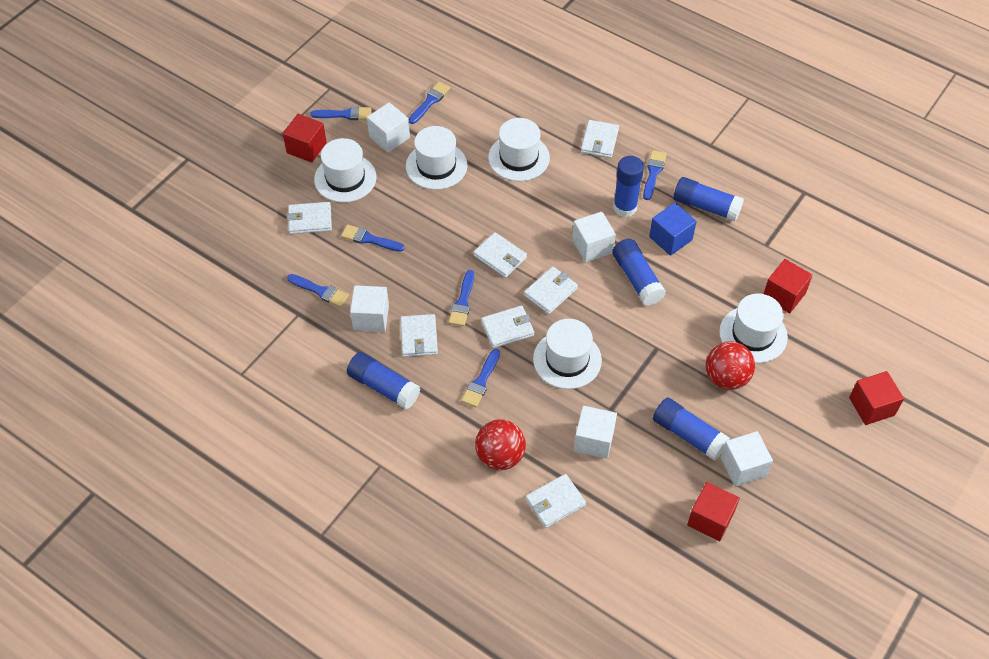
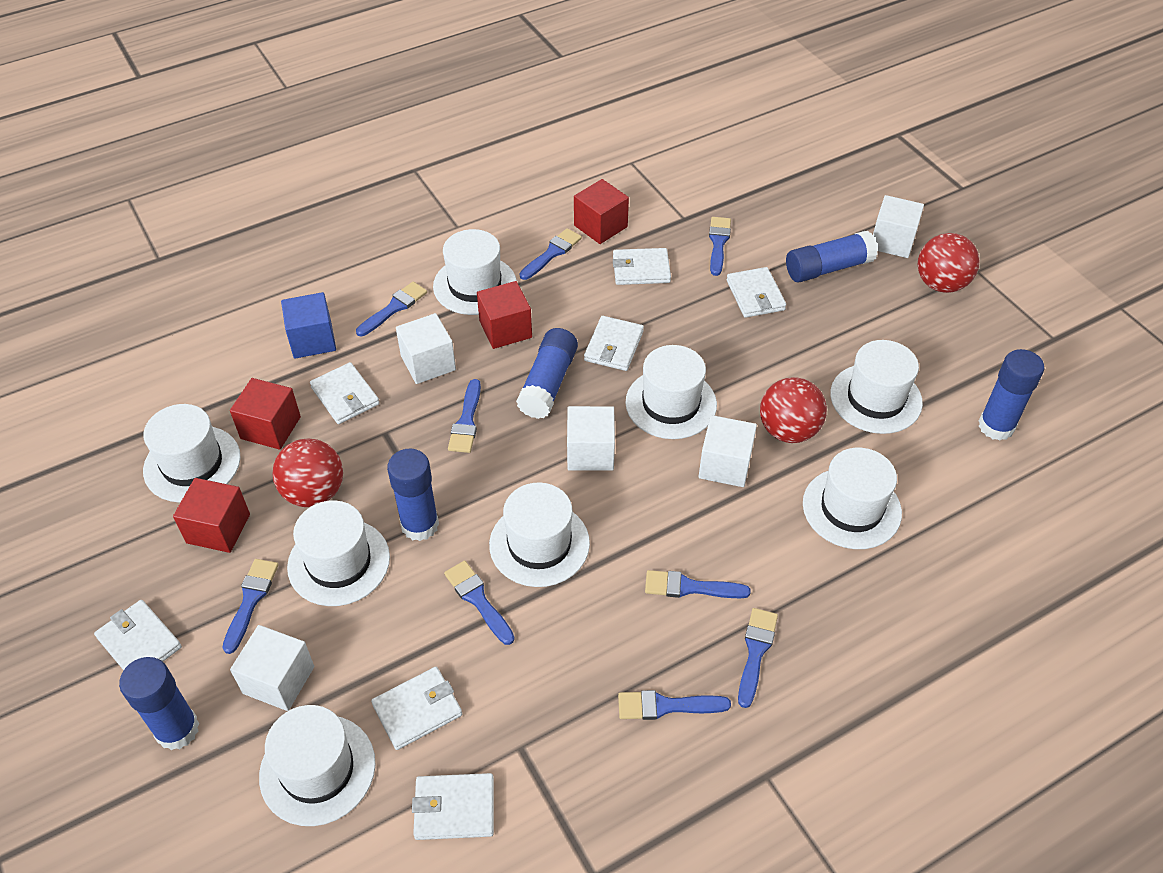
blue brush: [287,274,349,307] [310,106,371,120] [341,224,405,252] [409,82,450,124] [449,270,474,326] [461,349,500,407] [643,150,667,200] = 7 -> [222,559,279,654] [356,282,427,336] [444,560,515,645] [448,379,481,453] [520,228,582,280] [618,690,731,720] [645,570,751,598] [709,217,731,276] [738,608,778,708] = 9
red ball: [475,419,526,470] [706,341,755,390] = 2 -> [273,439,343,507] [760,377,827,443] [918,233,980,293] = 3
white hat: [314,138,377,203] [406,126,468,190] [488,118,550,181] [533,319,602,389] [719,294,788,363] = 5 -> [143,404,241,503] [259,705,375,826] [287,500,390,606] [433,229,517,315] [489,483,590,587] [625,345,717,439] [803,448,902,549] [830,340,923,434] = 8

